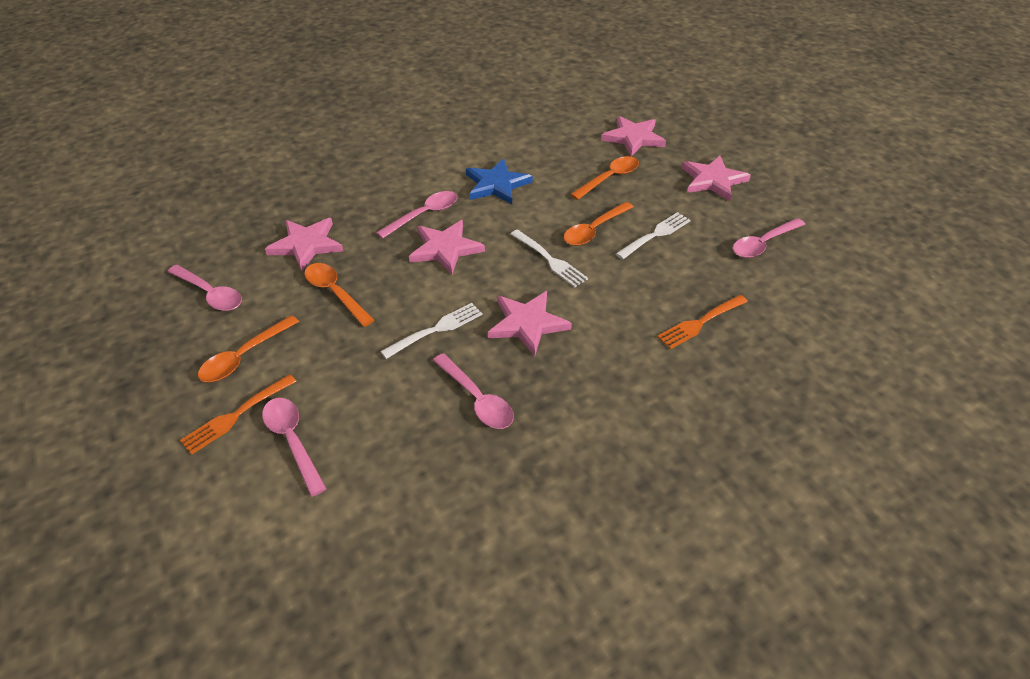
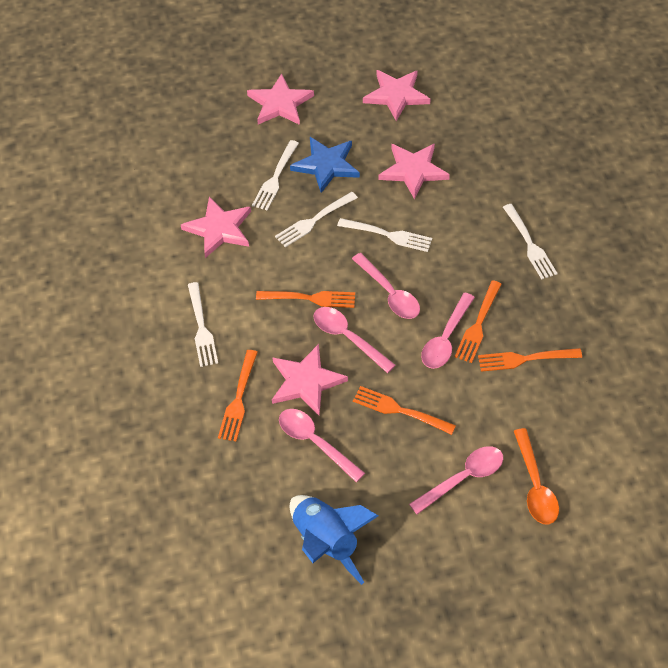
blue rocket: none = 0 -> [290,495,379,585] = 1
orange fork: [180,374,297,455] [657,295,748,349] = 2 -> [218,350,258,441] [256,291,355,308] [353,386,456,435] [455,280,502,363] [478,348,582,372] = 5
orange spoon: [198,315,299,382] [304,263,374,327] [564,202,634,246] [570,156,639,200] = 4 -> [514,428,559,524] = 1
white fork: [380,303,483,359] [510,229,588,287] [616,212,691,259] = 3 -> [188,282,218,367] [252,140,299,210] [275,192,358,247] [337,218,432,252] [503,204,558,280] = 5

